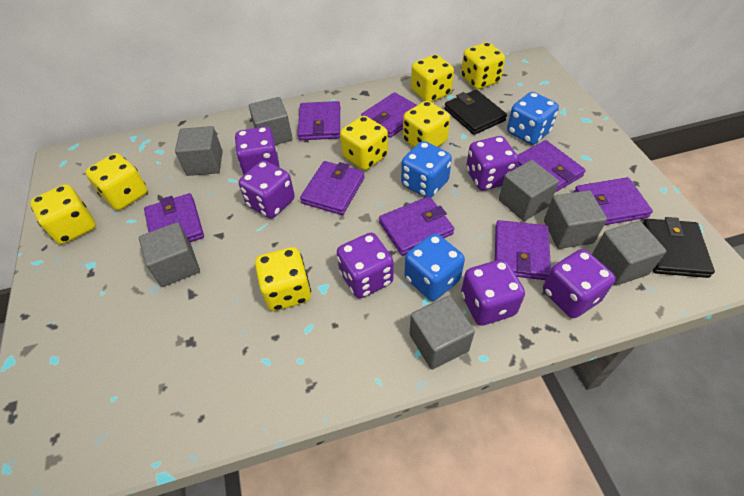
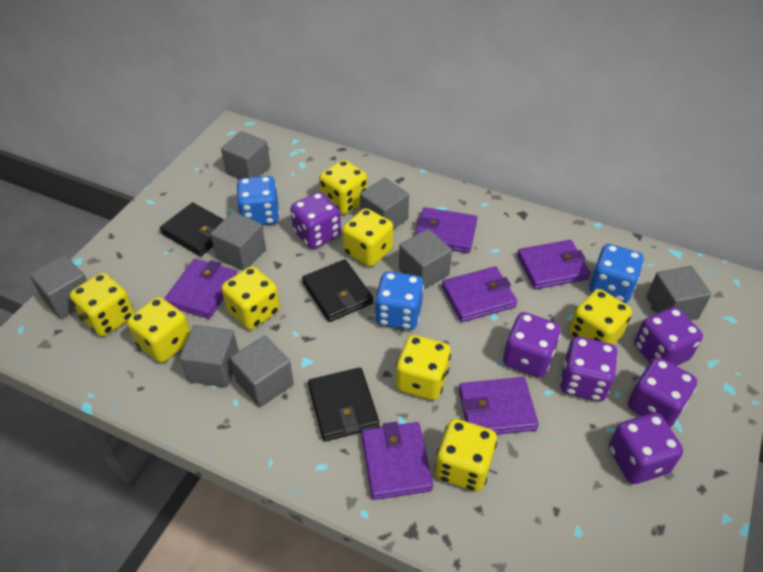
black wallet: [444,90,507,135] [643,217,715,278] = 2 -> [160,202,224,256] [302,259,373,322] [308,367,379,441] = 3
grey cube: [139,222,200,287] [175,126,223,176] [249,97,293,145] [410,296,475,370] [499,160,559,221] [544,190,607,249] [592,221,666,286] = 7 -> [29,255,87,319] [180,325,239,387] [210,212,266,271] [221,131,271,179] [230,336,294,407] [360,178,409,229] [399,229,452,289] [646,266,711,320] = 8
purple wallet: [144,193,204,242] [297,101,340,140] [300,161,365,215] [361,92,417,138] [379,196,454,256] [495,220,551,280] [517,140,586,192] [574,177,653,225] = 8 -> [164,259,237,319] [361,422,433,500] [415,207,477,253] [442,266,517,322] [459,377,539,435] [517,240,591,289] = 6
yellow dice: [30,184,96,244] [85,153,147,210] [255,247,311,311] [340,116,388,170] [403,101,450,147] [411,54,454,102] [461,42,505,89] = 7 -> [70,272,134,337] [127,297,191,363] [221,266,280,330] [319,160,368,214] [342,208,393,267] [396,335,451,400] [435,419,497,492] [569,289,632,345] = 8

